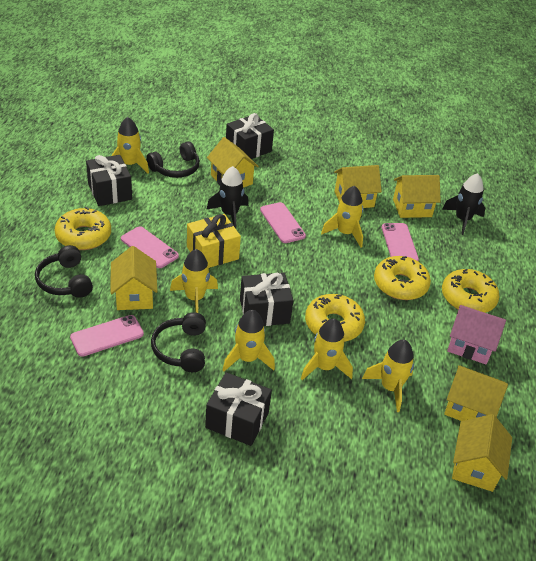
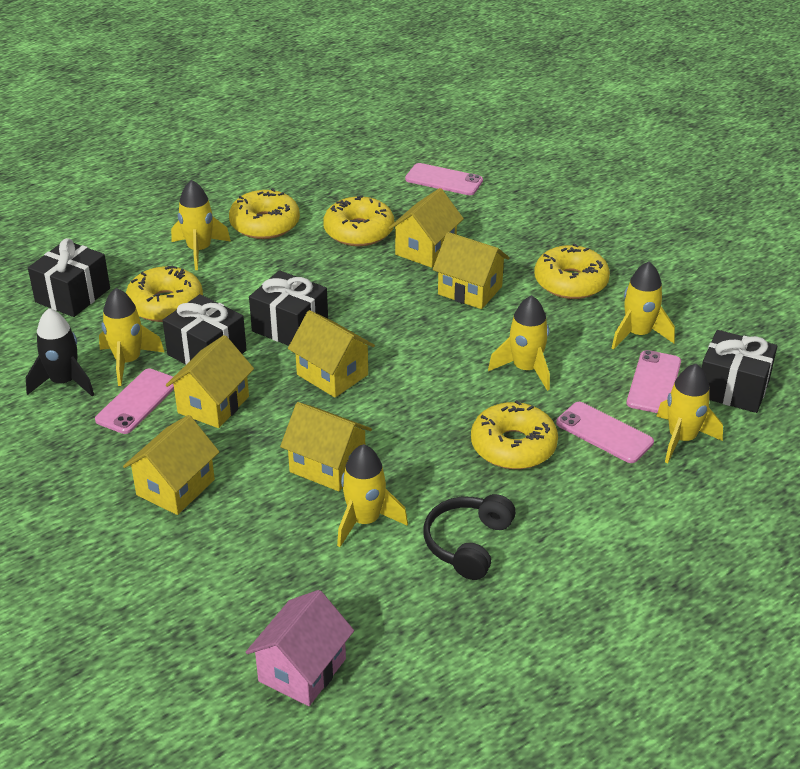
black headphones: [35,245,93,298] [146,141,200,178] [151,312,206,372] = 3 -> [423,494,516,580] = 1
black rocket: [206,166,248,229] [442,173,485,235] = 2 -> [26,308,94,397] = 1
yellow donut: [54,207,111,250] [305,294,365,342] [374,256,431,300] [442,269,499,313] = 4 -> [126,266,203,322] [229,188,300,239] [323,195,394,246] [471,400,558,469] [534,243,610,299] = 5
yellow gift: [187,214,241,268] = 1 -> none = 0

